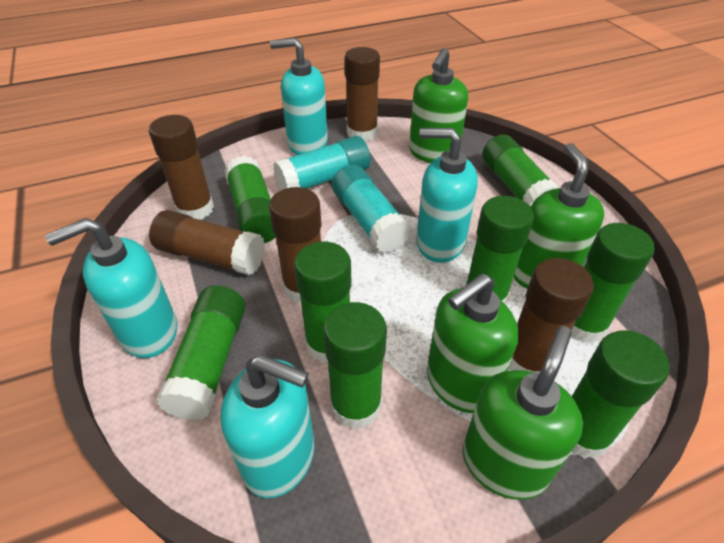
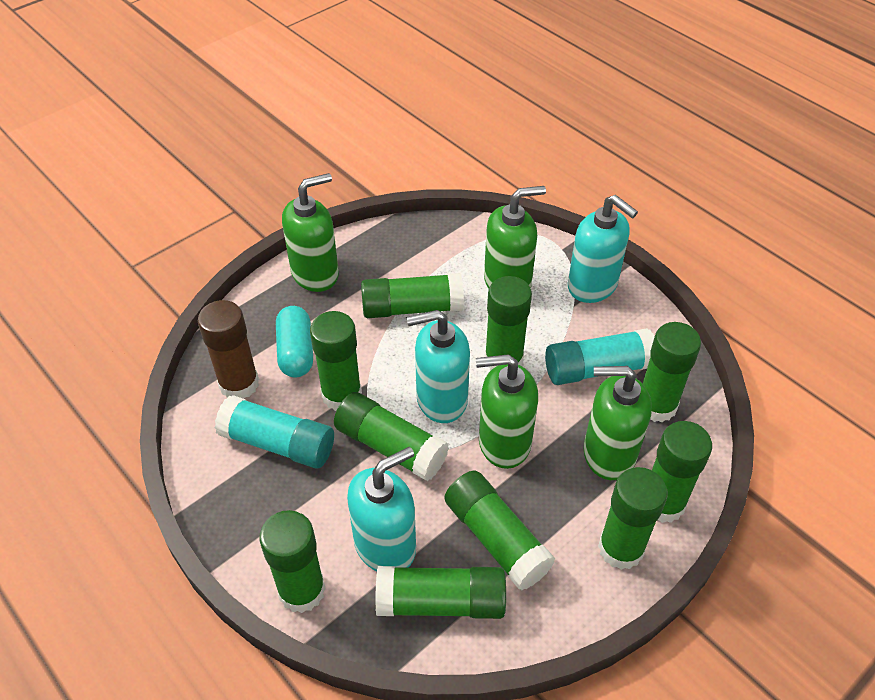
brown glue stick: [149,115,214,220] [149,210,265,275] [269,187,322,303] [345,47,380,141] [509,258,594,373] = 5 -> [198,300,259,399] = 1
green glue stick: [156,286,246,420] [225,155,276,243] [294,242,351,363] [323,302,387,429] [465,196,534,304] [482,135,560,207] [571,223,655,343] [572,330,670,459] = 8 -> [259,510,326,613] [310,311,362,411] [334,392,449,481] [361,273,464,318] [375,566,506,619] [445,471,555,591] [485,276,532,371] [598,467,668,570] [643,322,701,422] [652,421,712,523] = 10
turquoise capsule: none = 0 -> [276,306,313,378] = 1
turquoise soap dispenser: [45,218,177,358] [220,355,315,498] [270,38,328,155] [416,128,478,263] = 4 -> [347,447,416,571] [406,310,470,423] [568,195,638,303] = 3

